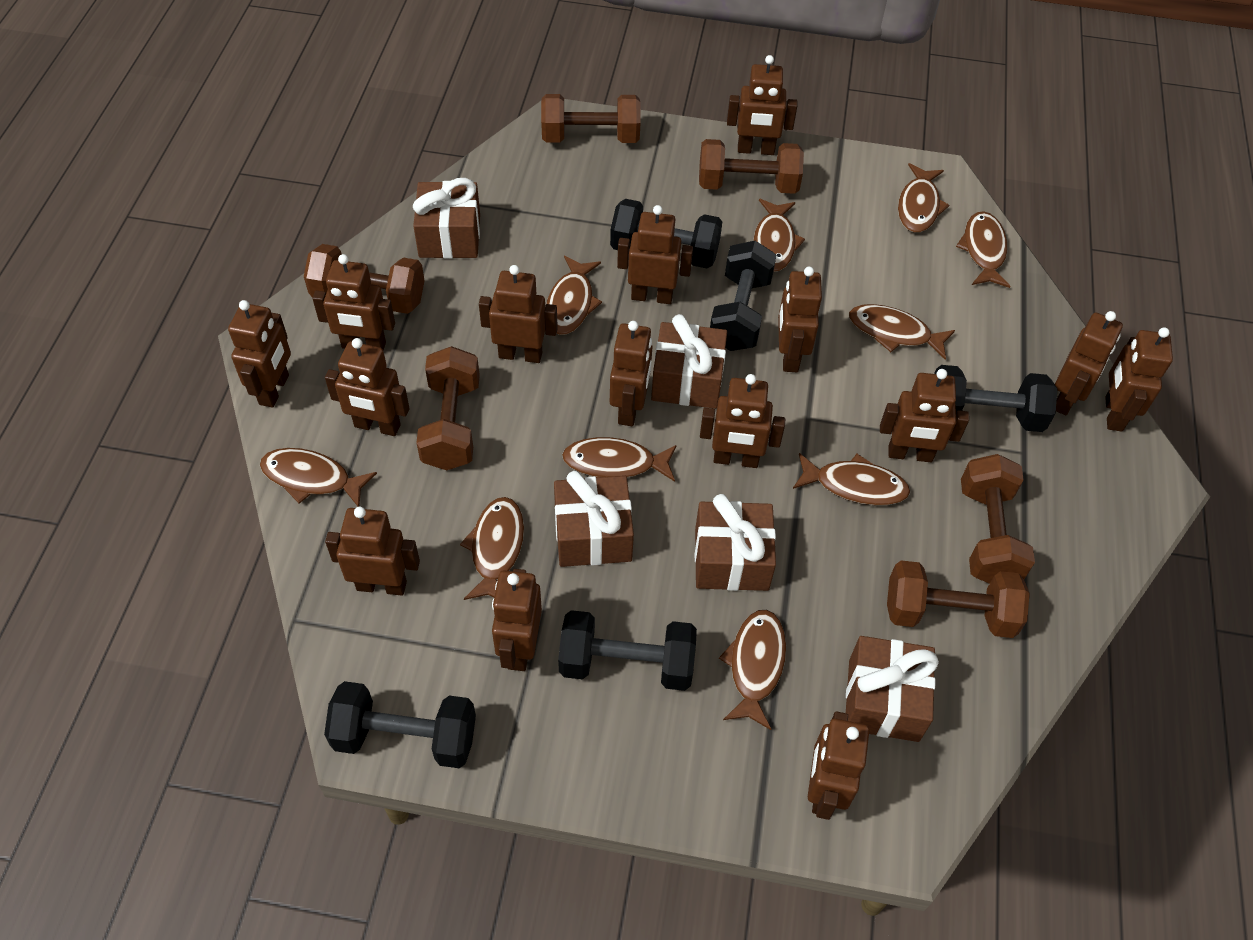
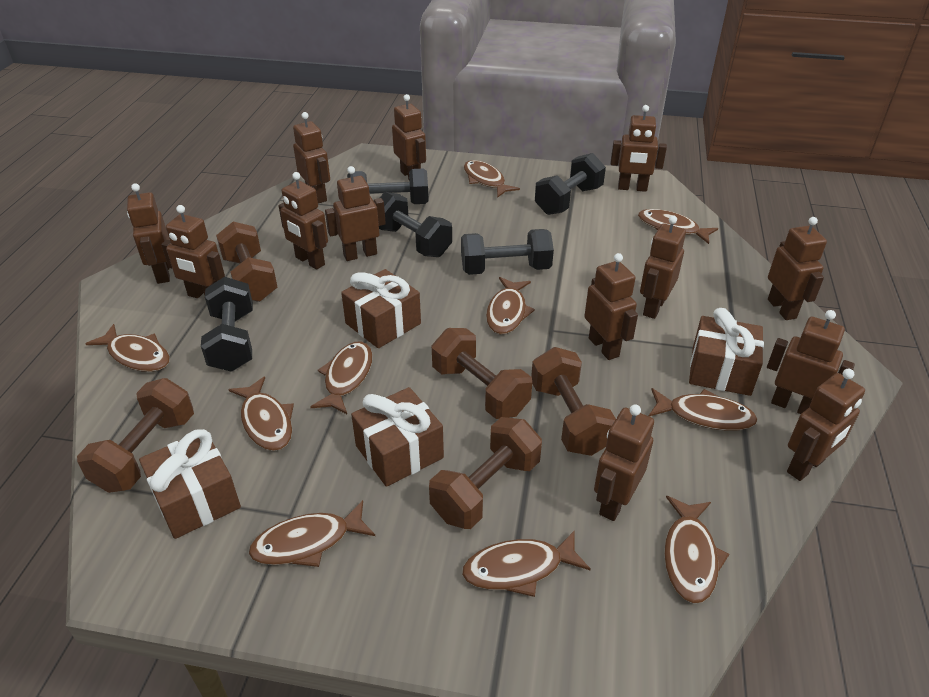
brown dumbbell: [304,244,425,314] [416,346,480,470] [541,94,640,143] [699,139,804,194] [887,560,1030,638] [961,454,1035,584] = 6 -> [77,378,194,493] [216,222,278,302] [429,417,542,529] [432,328,532,419] [531,347,616,456] = 5
brown gift: [413,178,480,259] [554,471,634,567] [651,314,727,409] [695,494,776,591] [846,636,939,742] = 5 -> [139,429,241,539] [341,269,421,348] [351,387,444,487] [689,308,764,396] = 4
brown robot: [228,300,291,408] [312,254,395,350] [325,338,410,436] [325,507,420,596] [479,265,558,363] [492,569,542,671] [610,321,652,426] [617,205,693,304] [700,374,785,468] [727,55,797,155] [778,267,822,372] [808,711,869,820] [880,369,969,462] [1055,311,1123,415] [1105,327,1173,432] = 15 -> [127,183,170,284] [161,205,225,298] [278,172,328,270] [293,112,330,204] [325,166,386,261] [392,94,426,180] [584,253,638,360] [594,404,654,521] [611,105,667,192] [640,215,686,319] [767,310,855,414] [768,217,827,320] [787,369,865,481] = 13

